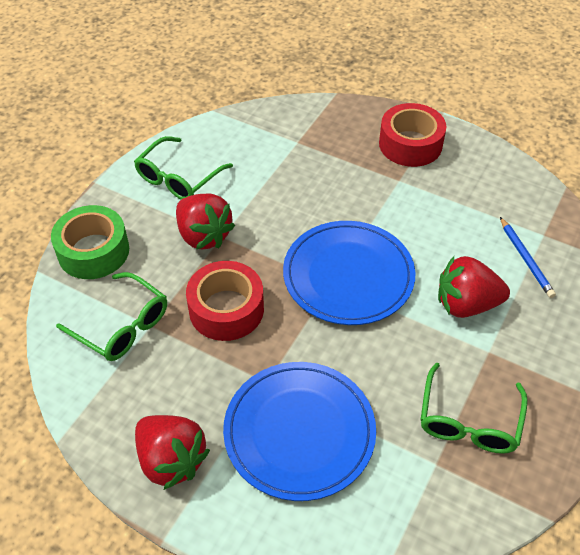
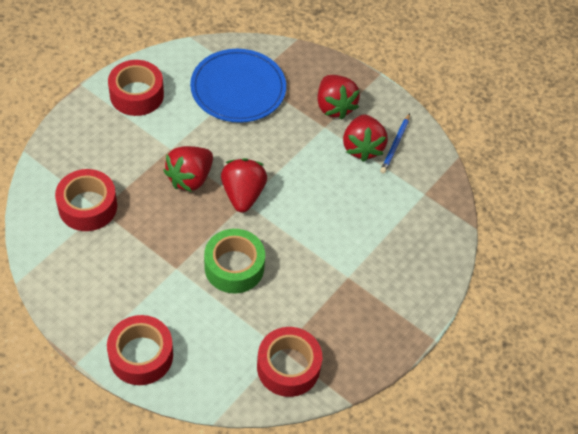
blue plate: [223,362,376,501] [283,221,416,325] = 2 -> [190,49,286,123] = 1
green glasses: [56,272,167,361] [134,136,233,200] [420,362,528,454] = 3 -> none = 0
red strawberry: [135,415,210,490] [176,194,235,249] [438,256,510,318] = 3 -> [163,146,213,192] [221,158,267,213] [317,75,360,120] [343,114,388,162] = 4
red tape: [186,261,264,341] [379,103,446,167] = 2 -> [55,169,117,231] [107,315,173,385] [108,60,164,116] [257,327,322,397] = 4

